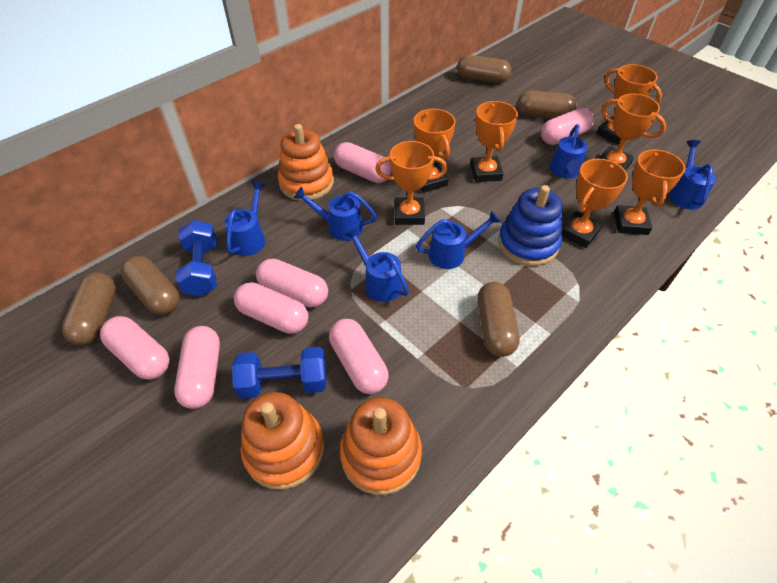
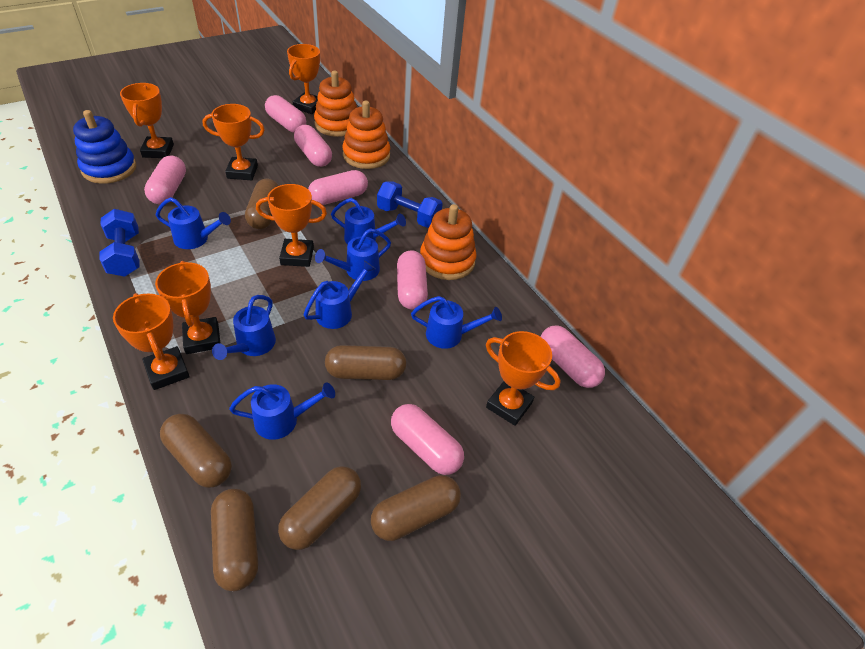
blue watering can: [224,181,265,256] [294,187,377,241] [344,227,409,302] [416,211,501,269] [550,124,587,178] [669,140,716,210] = 6 -> [156,197,231,249] [212,295,276,360] [229,382,335,440] [304,261,376,329] [315,228,391,281] [331,198,406,244] [411,296,502,349] = 7
brown capsule: [62,272,116,345] [121,256,180,315] [457,55,511,83] [477,282,520,357] [517,90,577,118] = 5 -> [160,414,232,488] [211,489,258,591] [245,179,279,229] [278,466,361,550] [325,345,406,380] [371,475,461,541] = 6

